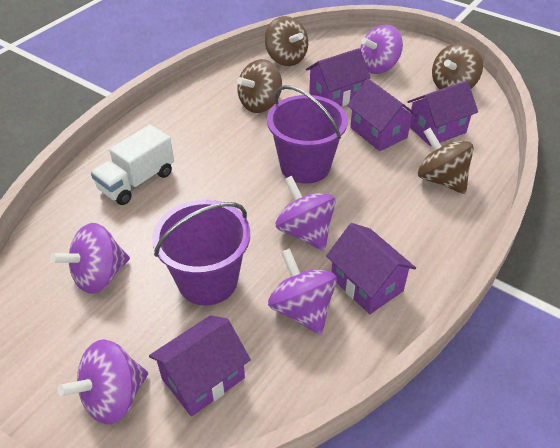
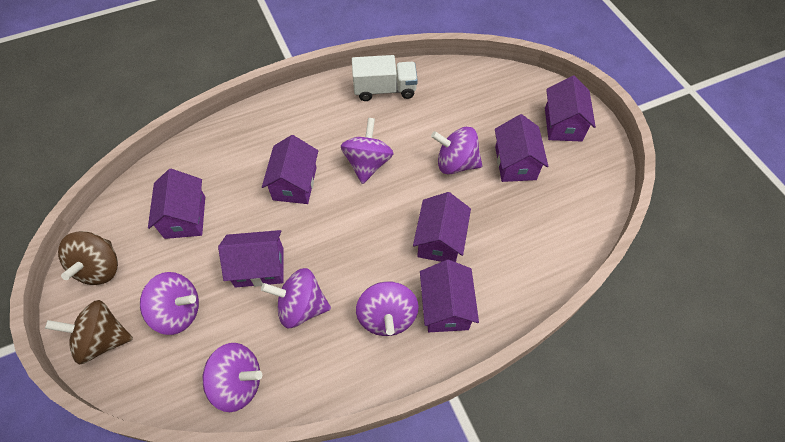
brown spinning top: [237,59,282,113] [265,16,308,66] [418,128,474,194] [432,43,483,89] = 4 -> [45,300,133,364] [58,231,118,285] = 2
purple bucket: [152,200,250,305] [267,85,348,184] = 2 -> none = 0
purple house: [149,315,251,417] [306,48,371,106] [326,223,416,314] [347,79,417,151] [407,81,478,146] = 5 -> [148,169,205,239] [218,230,284,288] [262,135,318,204] [413,192,471,262] [420,260,479,332] [495,114,548,182] [545,76,596,141] = 7
purple spinning top: [51,223,130,294] [58,339,148,424] [268,248,337,335] [276,176,336,251] [360,25,403,74] = 5 -> [140,272,199,335] [202,343,262,412] [261,268,331,328] [341,118,393,184] [356,281,419,336] [431,127,482,175] = 6

